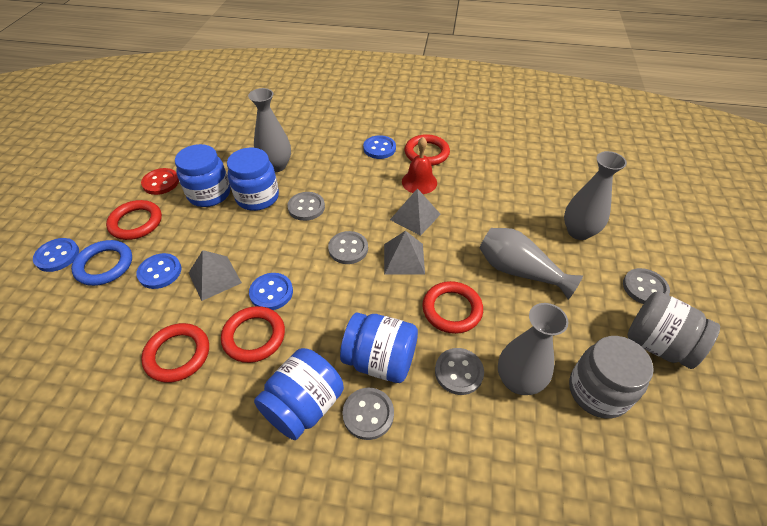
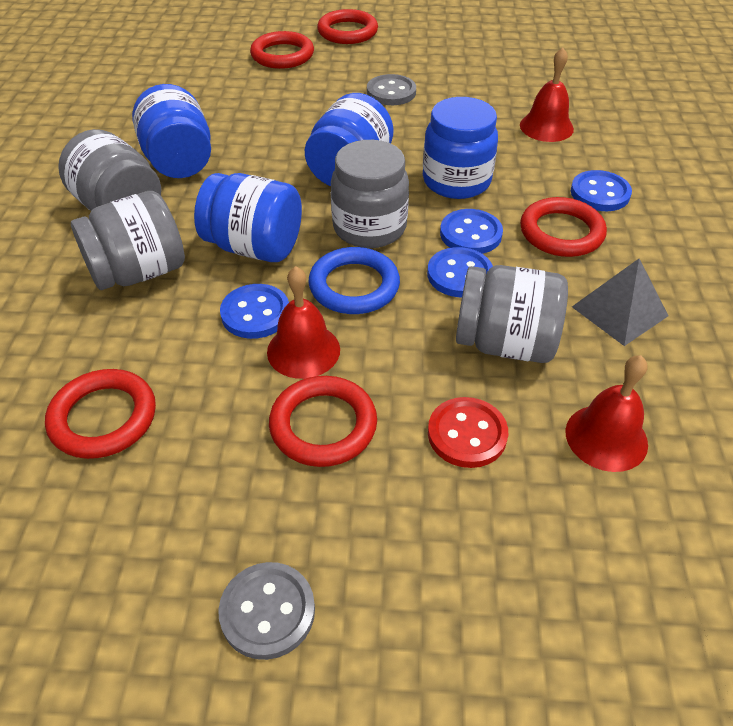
grey button: [287,192,325,221] [328,231,368,264] [342,388,394,440] [435,348,484,395] [623,268,670,304] = 5 -> [218,562,315,660] [367,74,416,105] = 2
grey jar: [569,336,654,419] [627,291,720,369] = 2 -> [58,129,161,211] [71,191,185,290] [331,140,409,248] [456,265,568,363] = 4
grey pyramid: [189,250,242,301] [384,231,425,274] [390,188,441,236] = 3 -> [572,259,669,346] = 1
grey vase: [248,88,291,172] [479,228,583,300] [498,303,568,395] [564,151,627,240] = 4 -> none = 0
red bell: [402,137,437,194] = 1 -> [267,266,340,379] [520,48,574,142] [566,355,648,472] = 3

